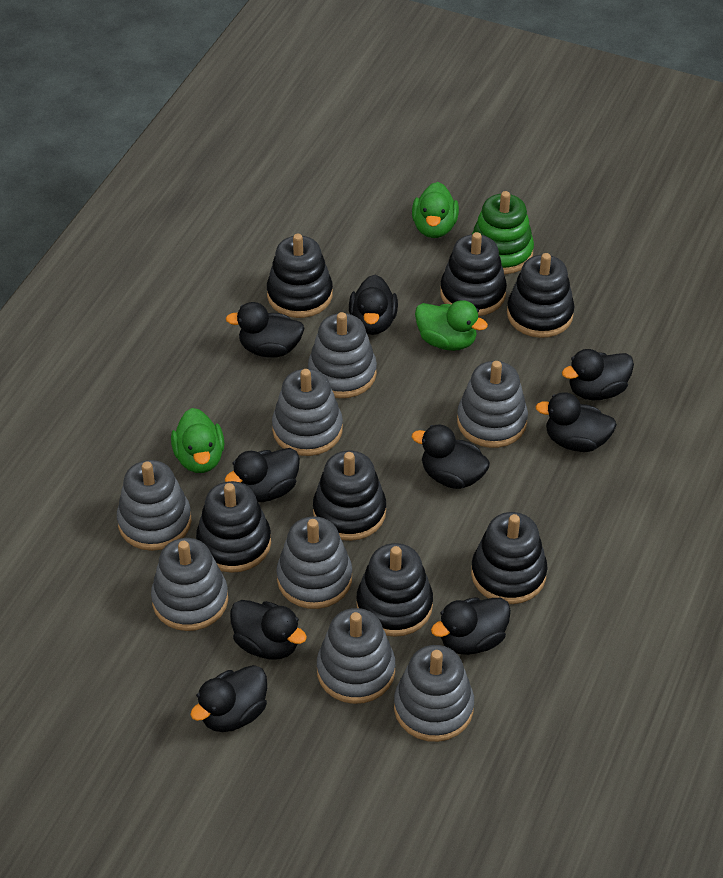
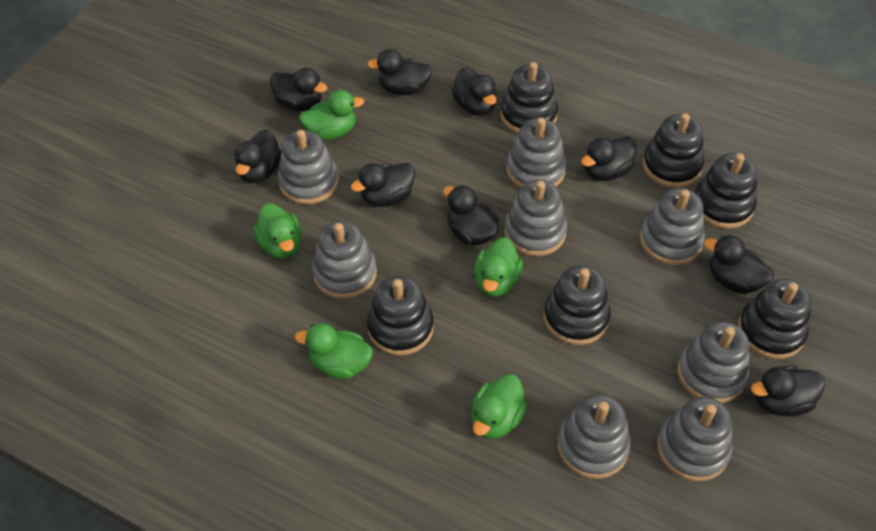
black stacking toy: [196,481,271,573] [267,234,333,318] [313,451,386,541] [356,543,433,637] [440,232,507,316] [471,512,548,604] [507,253,575,338] = 7 -> [367,275,434,356] [501,62,558,134] [544,265,611,345] [643,113,704,188] [695,153,757,229] [738,279,811,359] = 6
green duck: [171,408,225,473] [412,182,459,238] [415,300,488,351] = 3 -> [253,203,302,259] [295,323,373,379] [299,90,364,140] [471,374,527,439] [474,237,523,297] = 5
green stacking toy: [472,191,534,274] = 1 -> none = 0

